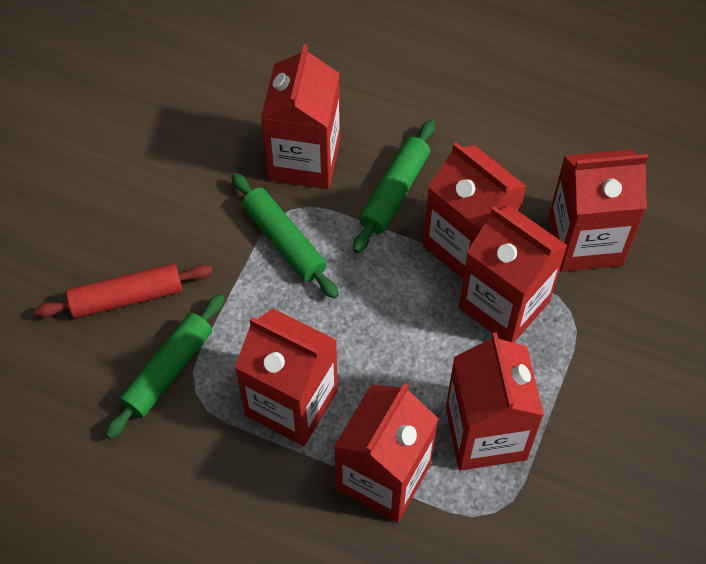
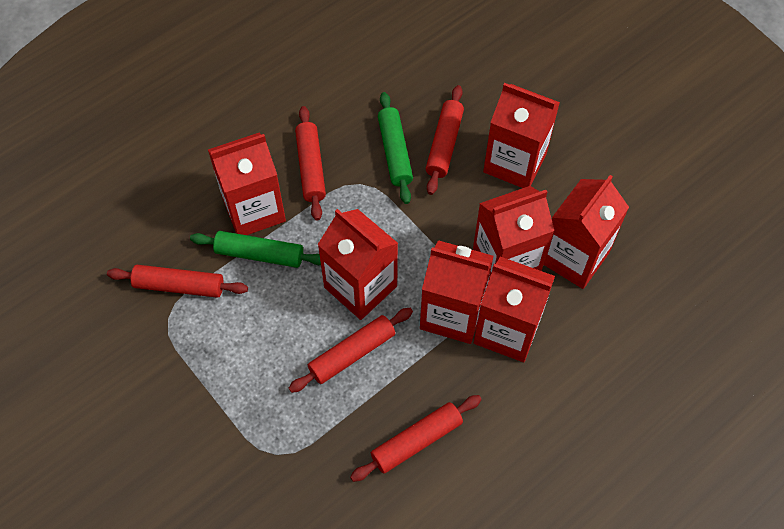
green rolling pin: [105,294,224,439] [231,173,339,299] [353,120,435,253] = 3 -> [190,231,321,268] [378,92,413,204] = 2
red rolling pin: [35,264,213,318] = 1 -> [107,265,248,298] [289,308,413,393] [295,106,326,221] [350,395,482,482] [426,85,464,195] = 5

